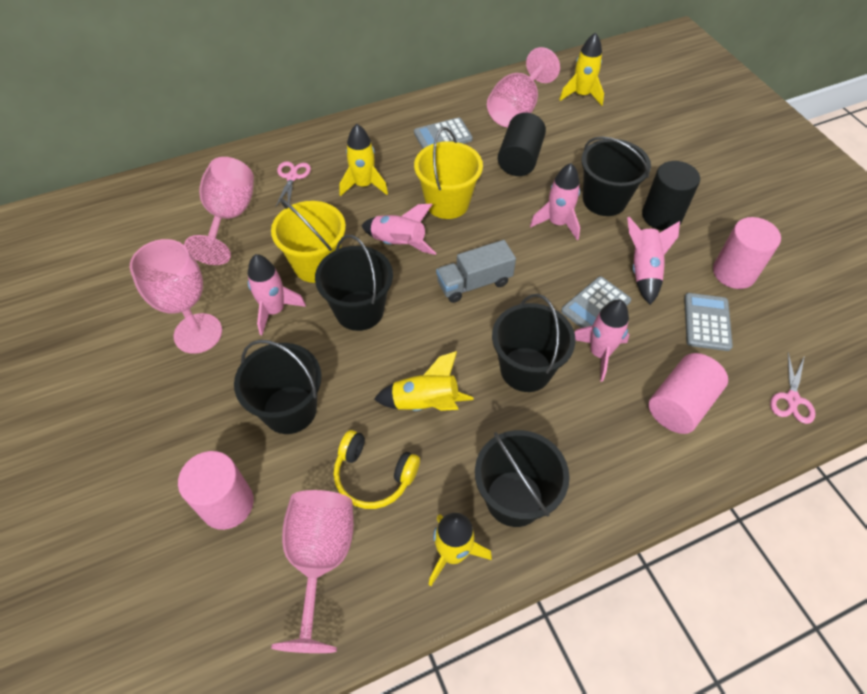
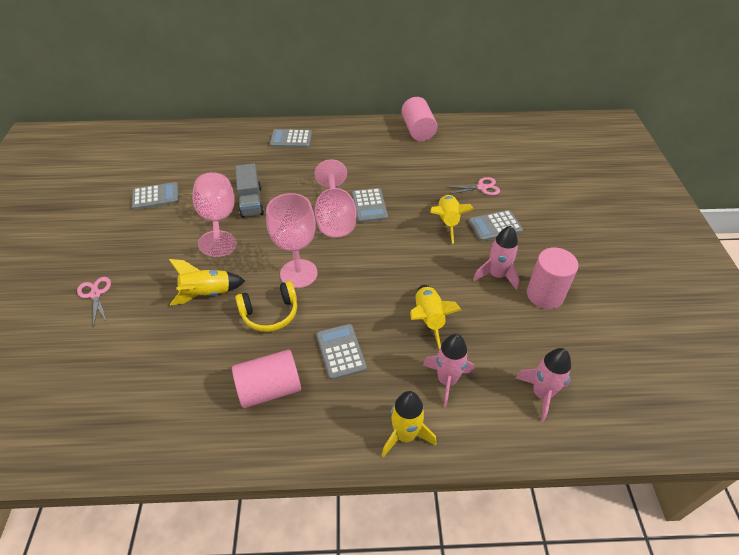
black bucket: [234,340,322,434] [315,235,393,331] [475,430,570,527] [492,294,576,392] [581,136,651,216] = 5 -> none = 0
black cylinder: [498,113,546,176] [642,161,700,230] = 2 -> none = 0
grey calculator: [414,117,473,149] [561,276,631,328] [684,293,733,351] = 3 -> [132,182,179,210] [270,129,312,148] [316,324,367,380] [352,188,388,223] [468,210,523,241] = 5
pink goblet: [130,239,222,354] [184,157,254,265] [271,490,354,653] [487,47,560,127] = 4 -> [192,172,237,257] [266,193,318,288] [315,159,356,238] = 3
pink rocket: [248,254,306,335] [361,204,436,255] [530,163,580,240] [574,299,630,382] [627,217,680,305] = 5 -> [423,334,474,407] [473,226,520,290] [516,348,571,422] = 3
yellow bucket: [271,198,346,283] [414,127,483,219] = 2 -> none = 0

